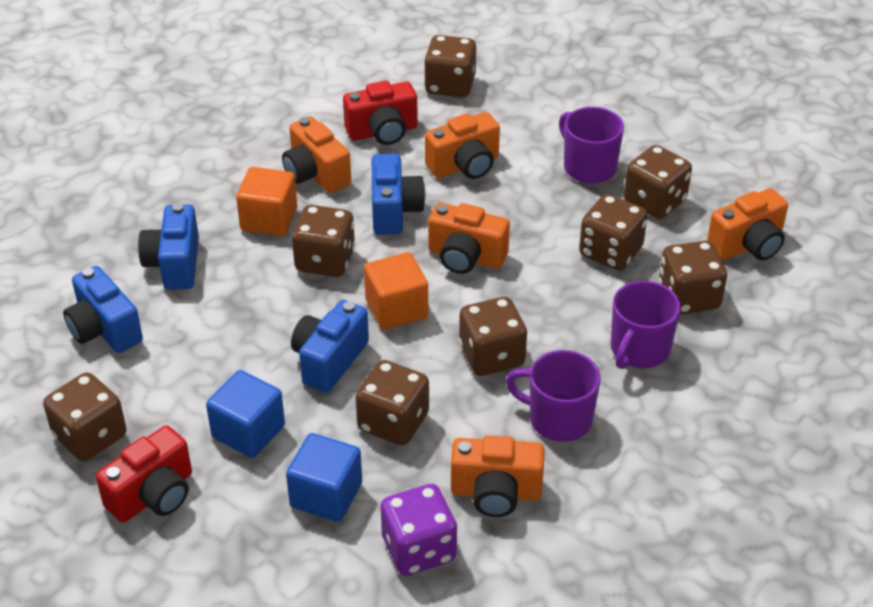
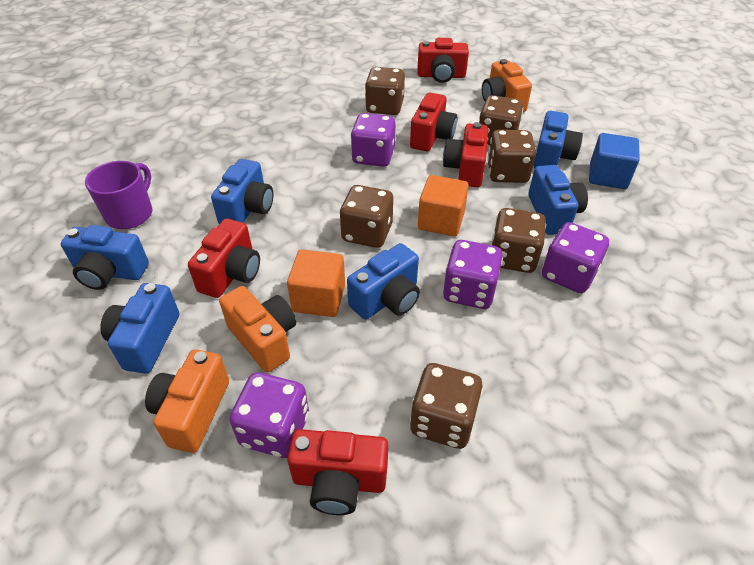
blue camera: [63,266,143,353] [138,203,199,290] [291,300,369,393] [372,154,425,235] = 4 -> [61,225,149,290] [100,283,179,374] [211,159,273,224] [347,243,420,319] [528,165,588,235] [533,111,583,169] = 6
blue cube: [206,370,285,458] [286,433,362,522] = 2 -> [589,133,640,189] = 1
brown dice: [43,372,127,461] [292,205,355,277] [356,360,429,445] [424,35,476,97] [459,297,527,376] [579,194,648,270] [624,145,692,219] [659,241,727,314] = 8 -> [340,185,393,248] [365,67,405,115] [410,363,483,449] [479,95,523,145] [487,130,536,183] [492,208,546,273] = 6
orange camera: [282,116,351,193] [425,112,500,179] [428,203,510,274] [451,436,545,517] [707,188,788,261] = 5 -> [145,349,229,453] [219,286,296,372] [482,59,532,112] = 3
purple dice: [381,484,457,576] = 1 -> [229,372,309,458] [351,113,395,167] [443,240,503,309] [542,222,609,293] = 4
purple mug: [506,350,601,442] [559,107,624,184] [611,281,681,369] = 3 -> [85,161,152,229] = 1
red camera: [96,425,192,523] [343,81,418,145] = 2 -> [188,218,260,298] [287,429,388,515] [410,93,457,151] [417,38,469,83] [443,122,488,187] = 5

